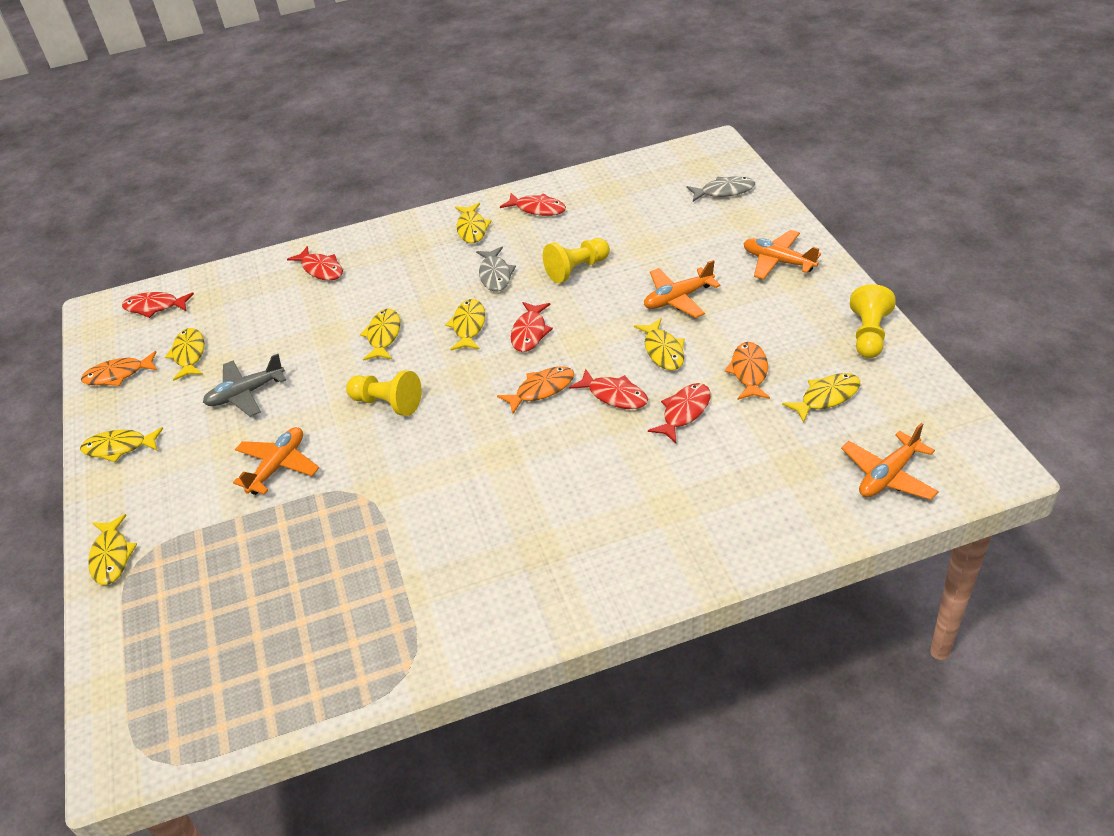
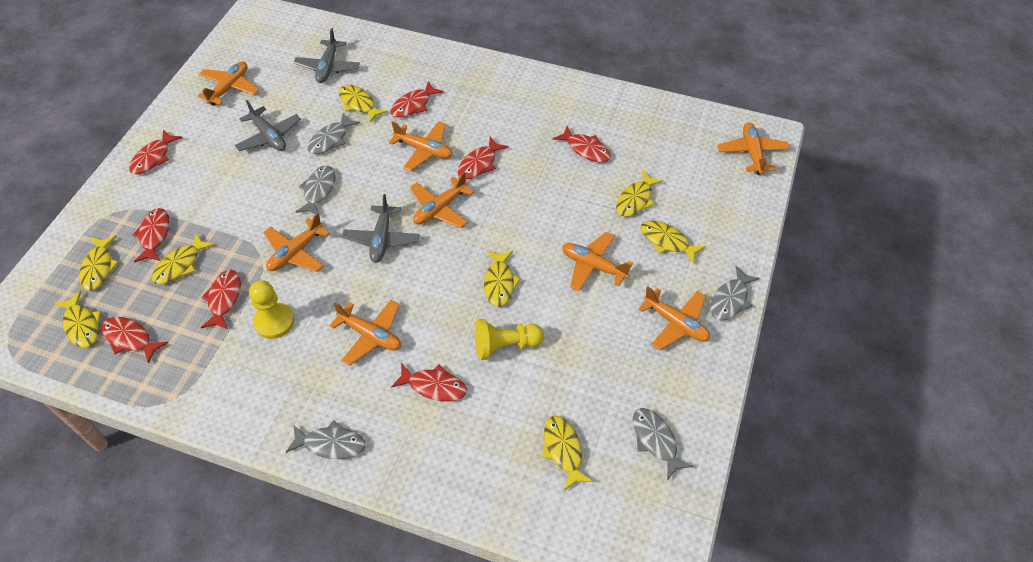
grey fish: [476,247,516,291] [687,176,755,202] = 2 -> [286,420,366,459] [296,165,335,214] [308,113,360,154] [633,408,693,480] [710,266,760,321] = 5
grey plane: [203,354,286,417] = 1 -> [235,100,301,151] [293,28,360,83] [342,194,419,263] = 3
orange fish: [81,351,157,386] [497,366,574,414] [725,342,770,400] = 3 -> none = 0
orange plane: [233,427,319,495] [644,260,720,318] [744,230,821,280] [841,423,939,500] = 4 -> [198,62,259,106] [263,213,330,272] [329,300,401,366] [389,121,452,171] [410,172,474,228] [562,232,633,291] [638,286,710,351] [718,123,790,175] = 8
red fish: [122,292,194,318] [287,246,343,281] [500,193,566,216] [511,302,553,352] [569,369,648,409] [648,383,711,443] = 6 -> [102,317,168,364] [129,129,183,174] [132,208,170,262] [201,270,241,329] [391,81,444,118] [391,363,467,402] [458,137,509,179] [553,126,611,163] = 8
yellow pawn: [346,370,422,416] [543,238,610,283] [850,284,896,358] = 3 -> [249,280,294,339] [475,319,544,360] = 2

